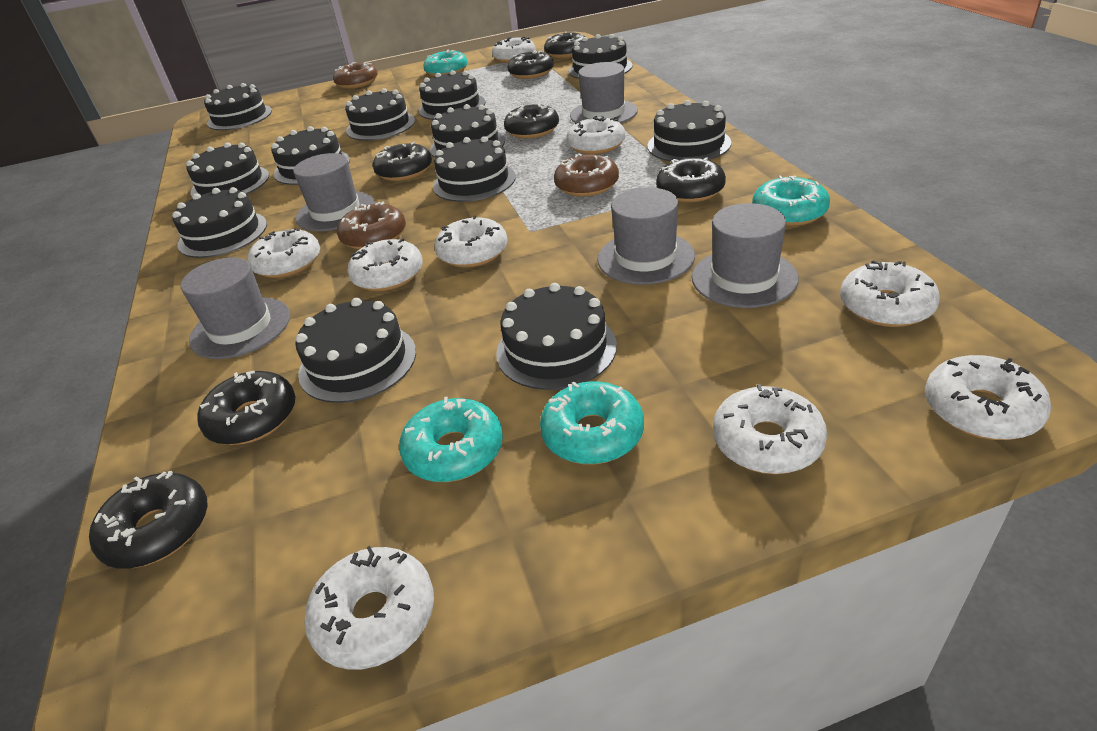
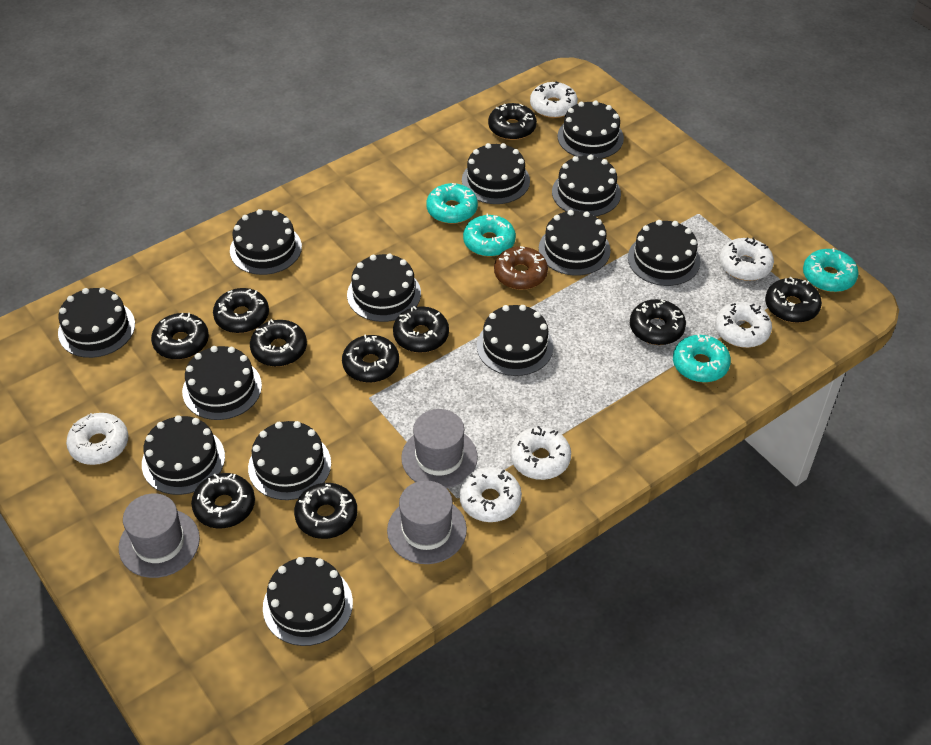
black cake: [172,187,267,258] [186,143,269,196] [204,83,272,130] [271,126,350,185] [296,298,416,403] [345,88,415,140] [418,70,485,120] [430,104,505,158] [433,136,516,202] [496,283,617,390] [568,34,632,79] [647,100,731,162] = 12 -> [58,287,135,358] [142,415,225,495] [182,346,262,420] [230,209,302,275] [248,421,331,500] [263,557,353,646] [347,253,421,322] [462,143,530,204] [477,305,553,376] [539,210,611,276] [552,155,621,216] [558,100,624,159] [628,220,701,286] = 13
black donut: [89,471,207,569] [197,371,295,445] [373,142,432,181] [504,103,559,139] [507,50,554,79] [544,32,585,58] [656,157,726,202] = 7 -> [151,313,209,360] [191,473,255,528] [213,288,269,333] [250,319,307,367] [294,483,357,539] [342,334,399,383] [393,306,449,353] [488,103,537,140] [630,299,686,345] [765,277,822,323] = 10
brown donut: [333,62,378,89] [337,202,406,249] [554,153,619,197] = 3 -> [494,246,548,290] = 1
grey hat: [181,257,290,359] [293,153,375,231] [570,62,638,123] [597,187,695,285] [692,203,799,308] = 5 -> [119,493,200,578] [387,480,467,564] [401,409,478,488] = 3
white donut: [248,228,320,278] [304,546,434,670] [347,238,423,291] [434,215,507,268] [492,37,536,63] [566,116,625,155] [713,384,827,474] [840,260,940,327] [925,355,1051,440] = 9 -> [66,413,128,465] [459,467,522,522] [510,426,571,480] [530,81,578,118] [715,302,772,348] [719,237,774,281] = 6

